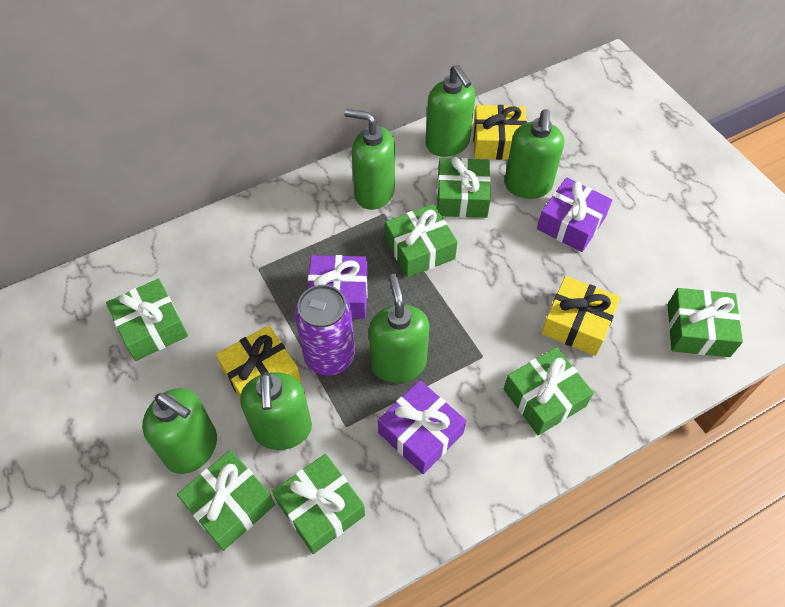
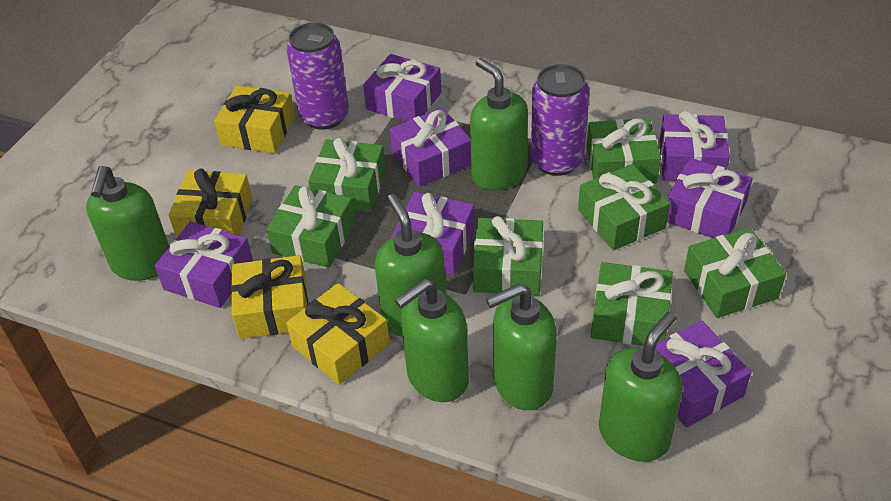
purple can: [295,285,355,376] = 1 -> [286,23,349,130] [530,64,590,176] = 2
purple gift: [307,255,368,319] [378,380,466,474] [537,177,612,252] = 3 -> [155,221,253,308] [363,54,442,122] [390,108,471,187] [391,192,475,275] [655,321,751,428] [660,111,730,181] [667,158,753,238] = 7
yellow gift: [216,325,301,398] [473,105,527,160] [541,276,620,356] = 3 -> [169,169,253,238] [214,85,295,153] [231,255,309,339] [286,283,390,385] = 4

